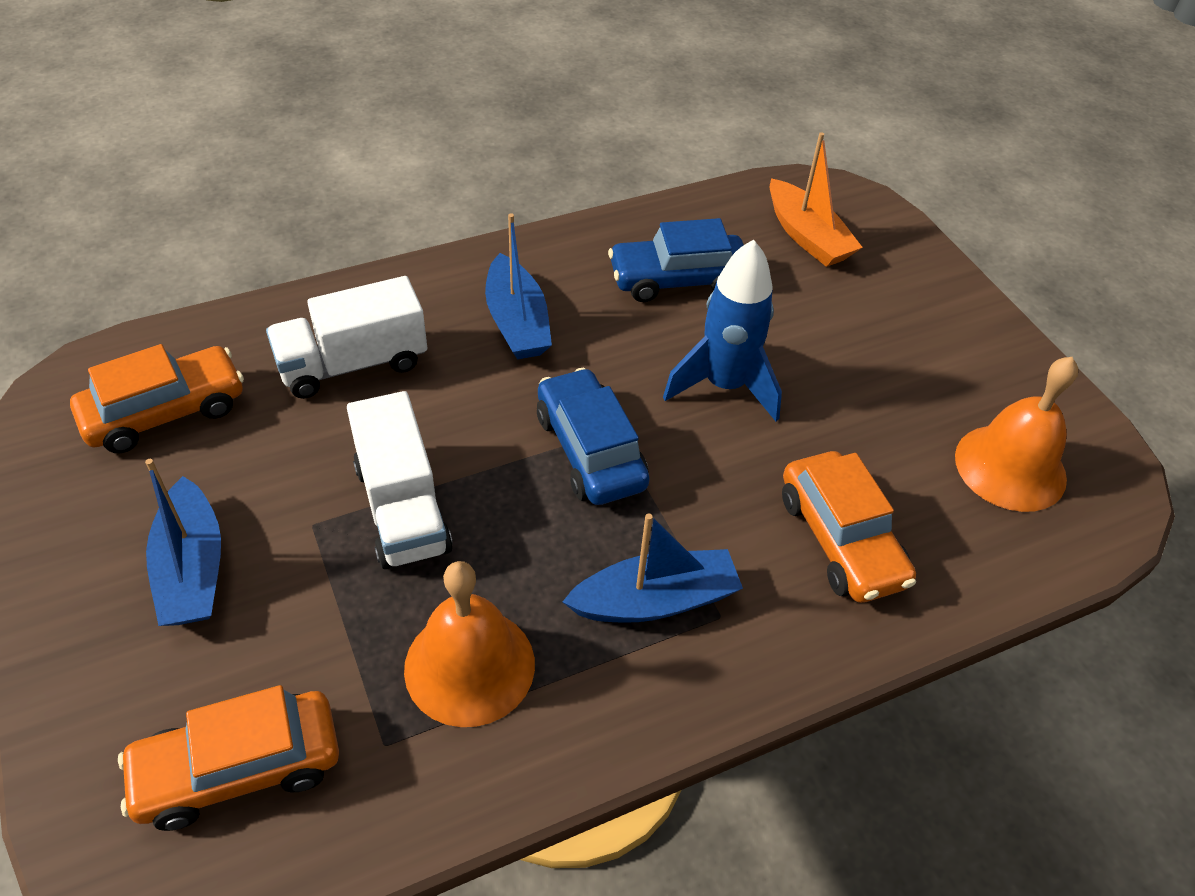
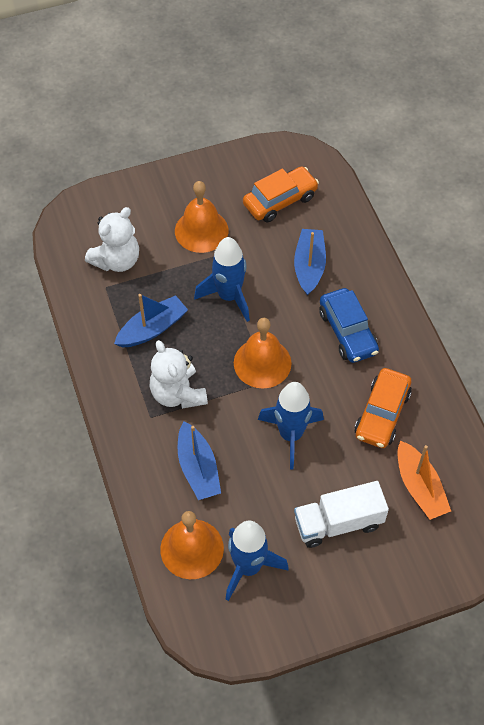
blue car: [537,368,650,505] [608,218,744,302] = 2 -> [319,288,379,363] = 1
blue rocket: [663,239,782,421] = 1 -> [194,237,250,322] [226,520,289,601] [258,382,324,469] = 3
orange bell: [404,561,535,727] [955,357,1078,512] = 2 -> [160,511,224,579] [175,181,229,253] [234,318,291,388] = 3
orange car: [70,344,244,453] [118,685,339,831] [782,451,916,603] = 3 -> [243,166,319,223] [355,368,412,448] = 2
white teddy bear: none = 0 -> [85,207,139,272] [150,340,208,409] = 2
white truck: [266,276,427,399] [347,391,453,569] = 2 -> [294,481,389,548] = 1

